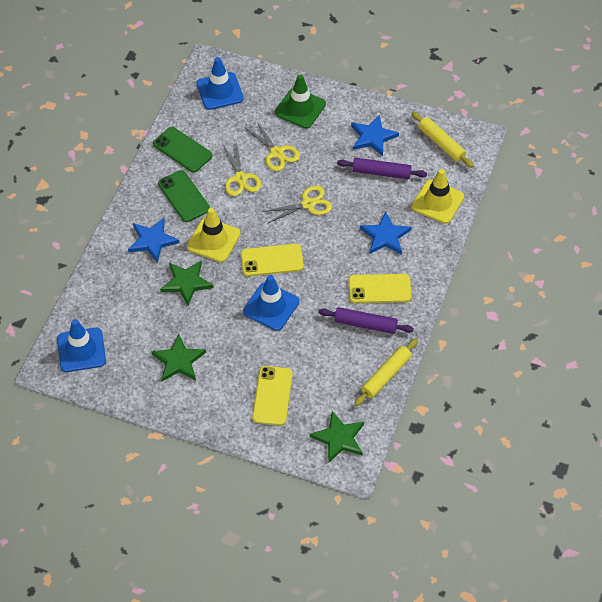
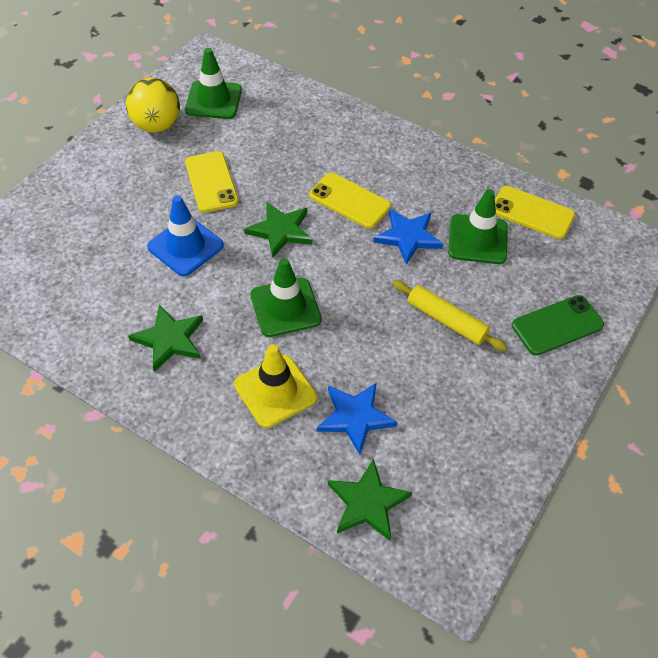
blue star: [128,218,180,262] [351,115,399,156] [360,212,412,255] = 3 -> [317,382,398,455] [373,209,443,265] = 2
blue traffic cone: [57,319,106,372] [197,57,244,110] [243,275,299,331] = 3 -> [147,195,224,276] = 1
green phone: [153,127,212,172] [158,170,210,222] = 2 -> [512,295,604,356] = 1
green traffic cone: [275,74,326,129] = 1 -> [185,48,242,119] [250,258,322,337] [448,189,508,264] = 3
purple rolling pin: [318,307,414,334] [337,158,427,179] = 2 -> none = 0
yellow ball: none = 0 -> [126,78,180,132] = 1
yellow rolling pin: [354,338,418,406] [411,112,474,168] = 2 -> [392,280,507,351] = 1
yellow scissors: [223,143,261,196] [246,120,300,171] [262,186,332,224] = 3 -> none = 0
yellow traffic cone: [187,208,240,262] [412,169,464,224] = 2 -> [234,344,317,428] = 1

